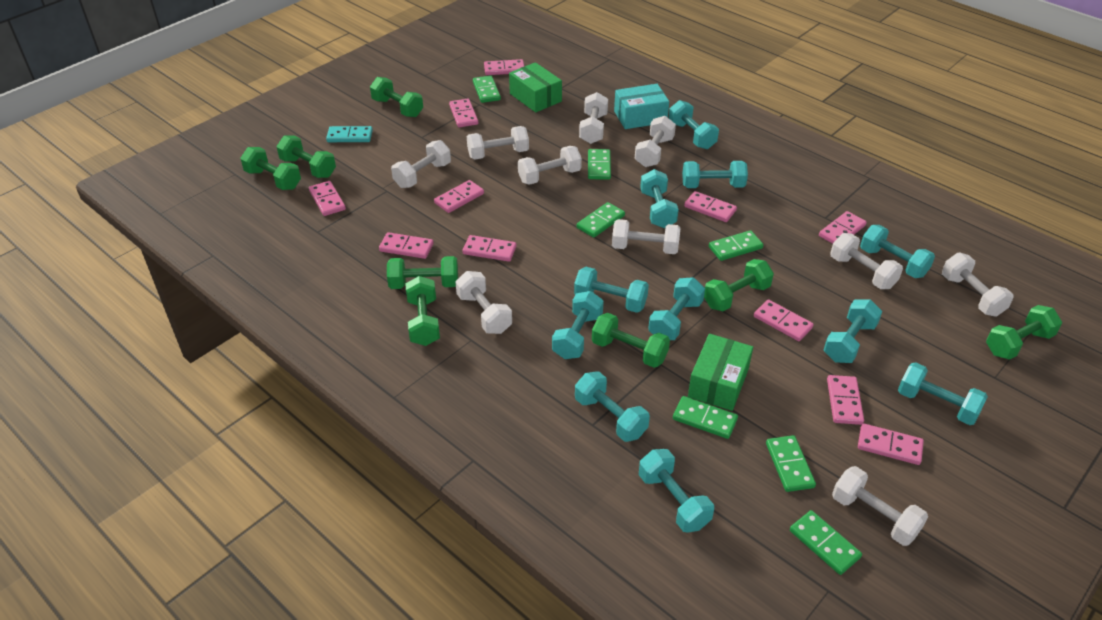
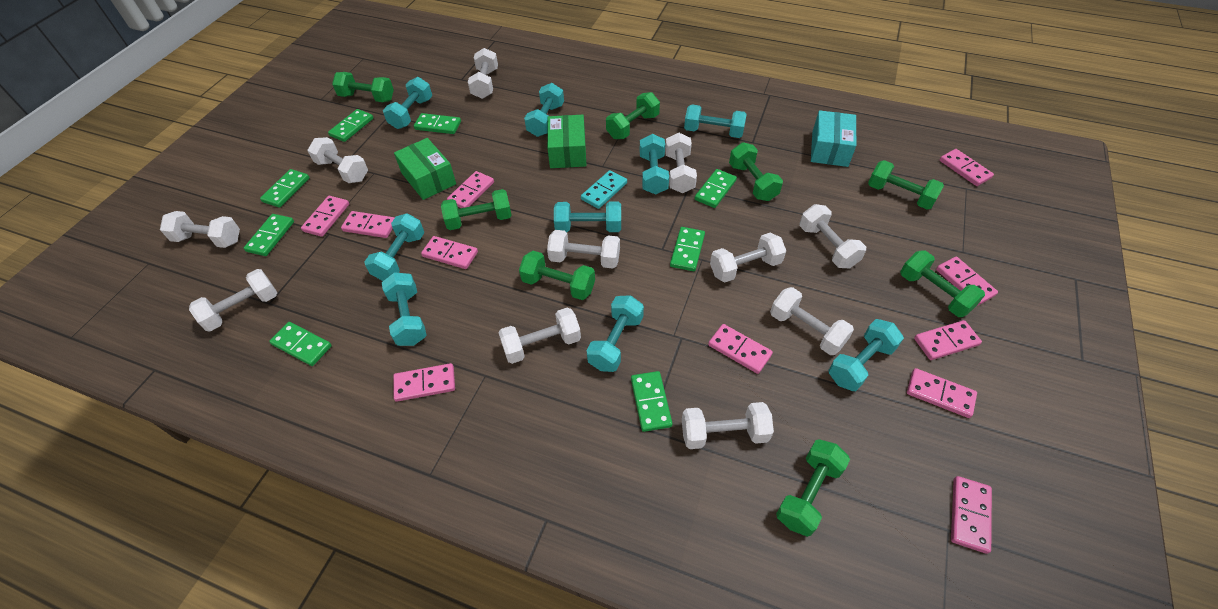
green domino: [473,75,501,103] [576,202,625,238] [588,149,611,180] [673,396,738,439] [709,230,763,261] [766,435,816,492] [790,510,862,575] = 7 -> [244,214,294,256] [260,169,309,208] [269,322,332,366] [328,109,373,142] [414,113,461,134] [631,371,673,432] [670,227,705,271] [695,169,737,208] = 8
turquoise dumbbell: [552,291,604,359] [574,267,649,313] [575,371,650,442] [639,449,714,533] [640,169,679,228] [648,277,705,340] [669,100,719,149] [682,161,748,188] [824,299,882,363] [860,225,935,278] [898,362,988,425] = 11 -> [364,213,424,281] [381,272,427,346] [383,77,432,129] [524,83,564,137] [554,201,621,232] [587,295,644,372] [640,134,669,195] [684,104,747,138] [828,319,904,391] = 9
white dumbbell: [391,140,451,188] [455,271,512,334] [467,126,529,159] [518,146,582,185] [579,92,608,144] [612,219,680,254] [635,116,676,167] [830,233,903,289] [832,466,928,546] [942,253,1013,316] = 10 -> [160,211,240,248] [189,269,277,331] [307,137,368,183] [468,48,498,99] [499,307,581,364] [547,230,620,268] [665,133,697,193] [682,402,774,449] [710,233,786,282] [770,287,854,355] [799,204,866,268] = 11

